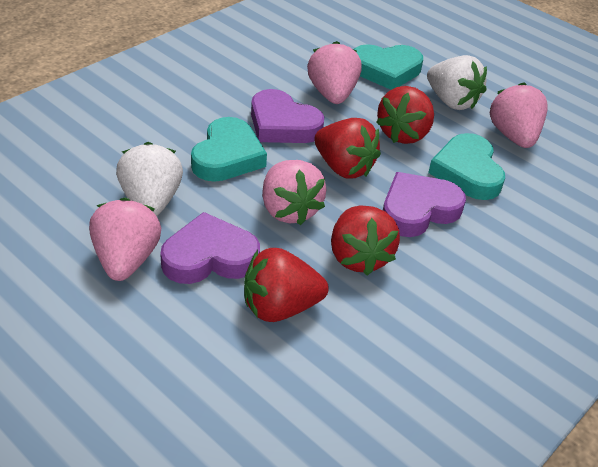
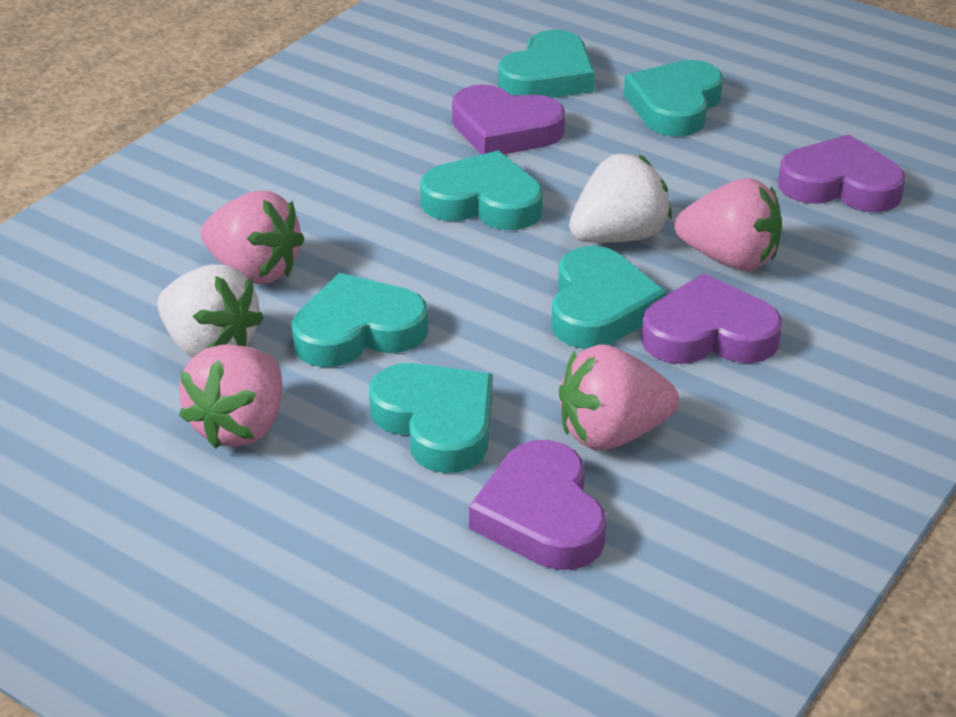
purple heart: [160,212,260,284] [251,89,324,143] [383,172,466,237] = 3 -> [452,84,565,155] [469,440,606,570] [641,274,782,364] [778,134,906,212] = 4
red strawberry: [244,248,329,322] [314,118,381,179] [331,206,400,275] [376,86,434,144] = 4 -> none = 0
turquoise heart: [191,117,267,182] [354,44,423,90] [428,133,505,200] = 3 -> [292,273,428,367] [369,363,493,473] [420,151,543,230] [498,30,595,98] [551,246,667,349] [624,60,723,137] = 6

